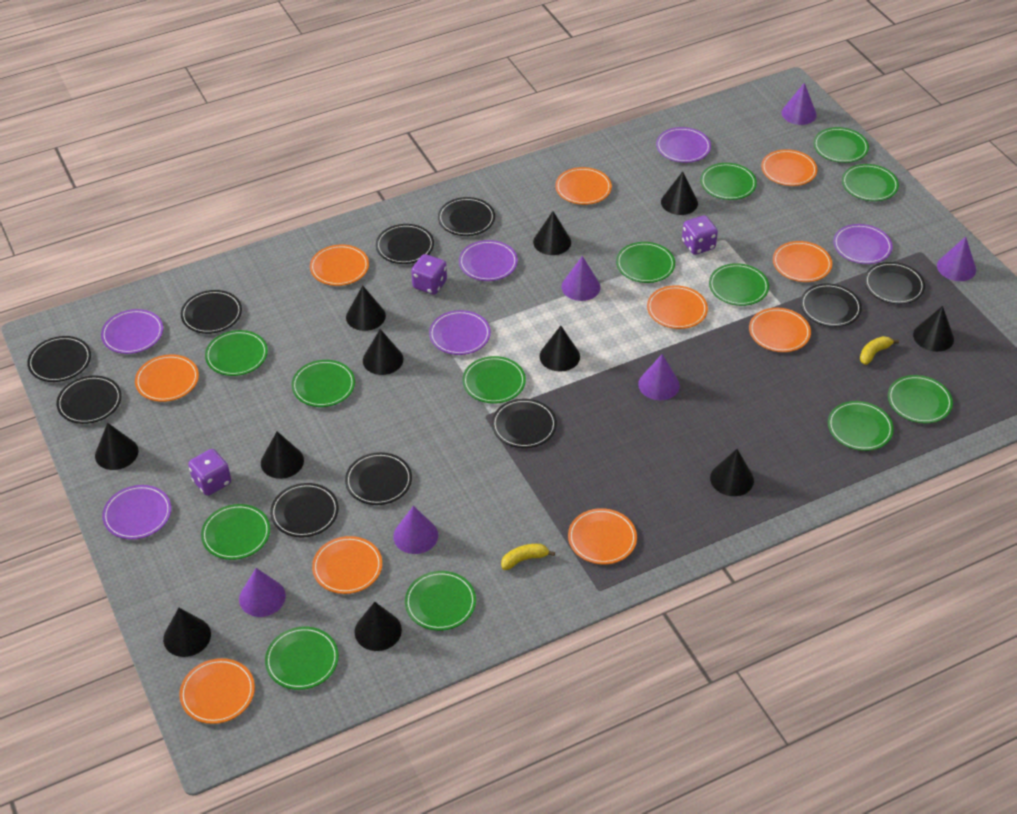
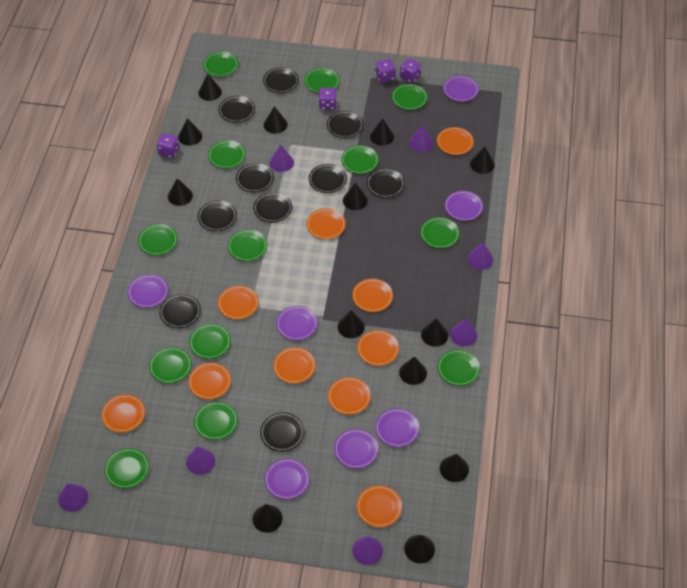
black cone: [95,423,138,470] [163,608,211,657] [261,431,304,479] [346,285,386,331] [355,602,402,651] [363,329,403,375] [533,211,571,255] [539,326,580,372] [661,171,698,215] [710,449,754,496] [913,306,954,352] = 11 -> [168,178,193,206] [178,118,202,146] [198,74,222,101] [252,504,283,533] [264,106,288,134] [338,310,365,338] [343,183,368,210] [370,118,394,146] [399,356,427,385] [404,535,435,563] [421,318,448,347] [440,454,469,482] [470,147,495,174] = 13
purple cone: [239,568,286,617] [393,506,438,554] [561,256,601,301] [638,354,680,400] [781,83,817,125] [937,237,976,281] = 6 -> [58,483,88,512] [186,446,215,475] [269,145,294,172] [352,536,383,565] [409,125,433,152] [450,318,477,347] [467,242,493,270] = 7
purple dice: [188,449,231,496] [411,254,447,295] [682,215,718,255] = 3 -> [157,133,179,158] [319,88,337,110] [375,59,396,83] [400,58,421,83] = 4
purple plate: [101,309,163,354] [102,485,171,540] [429,310,491,355] [459,240,518,281] [656,127,711,163] [833,224,893,264] = 6 -> [127,274,169,308] [264,458,310,500] [276,306,318,340] [334,429,379,469] [375,408,419,447] [443,76,479,102] [444,191,483,221] = 7
yellow banana: [501,544,555,570] [860,336,899,365] = 2 -> none = 0

